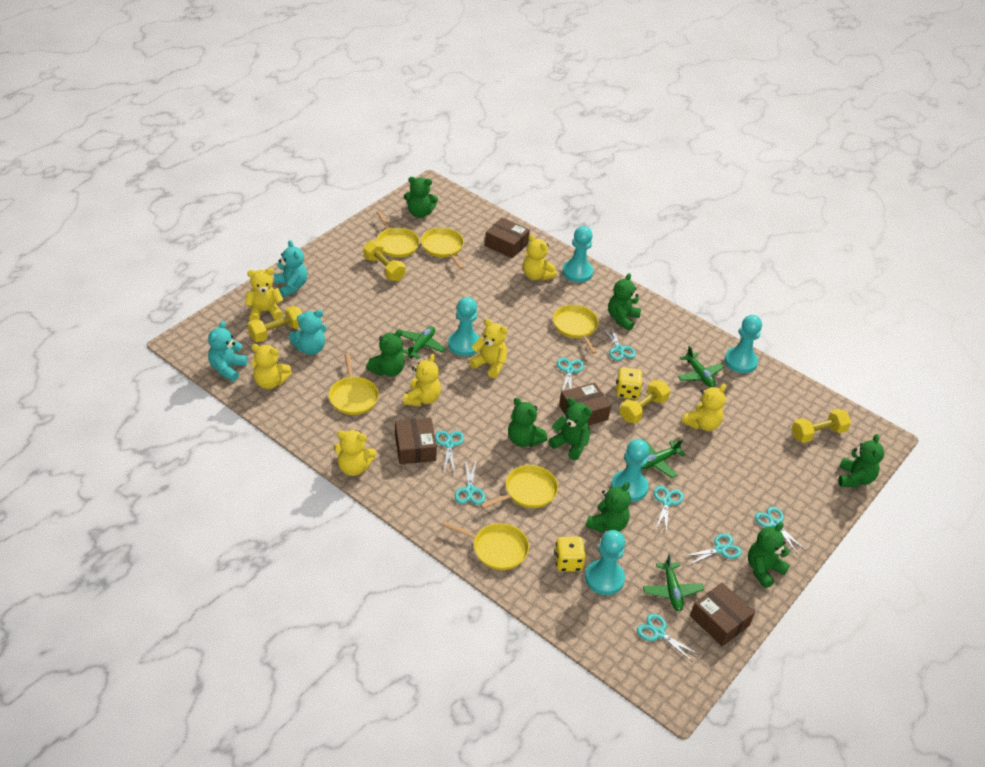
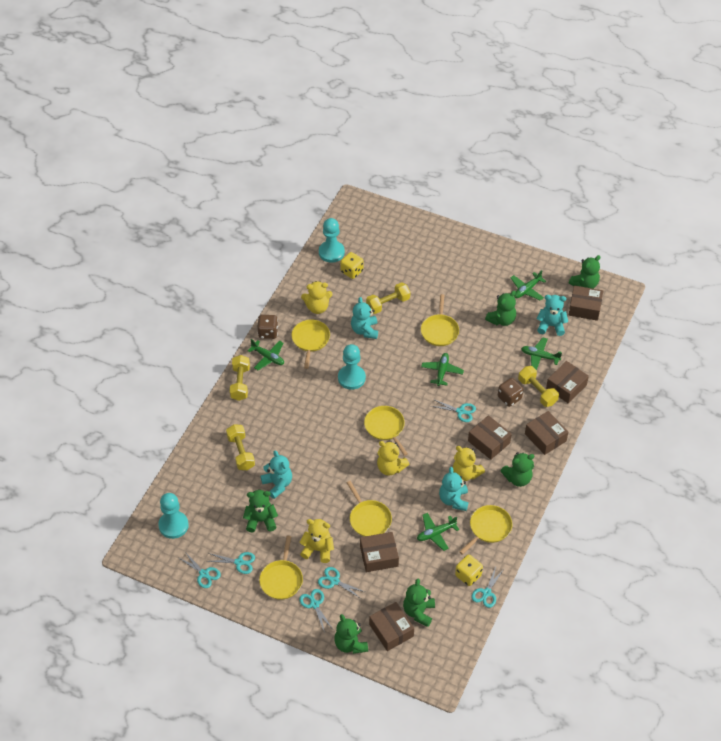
brown box: [395,418,437,464] [485,217,530,258] [559,382,611,425] [690,583,755,647] = 4 -> [360,532,399,572] [369,602,414,651] [468,415,512,460] [525,411,568,455] [546,361,589,404] [569,285,603,321] = 6
brown dice: none = 0 -> [257,315,278,339] [498,378,523,407] = 2
green plane: [401,326,446,359] [641,439,686,478] [643,554,704,611] [678,346,724,387] = 4 -> [248,339,284,370] [417,513,459,551] [421,353,464,386] [511,270,546,301] [521,338,562,370] = 5
green teddy bear: [366,329,405,377] [404,177,438,218] [508,398,547,447] [548,398,592,460] [586,482,631,533] [608,273,641,331] [748,522,790,588] [838,434,884,487] = 8 -> [243,490,278,533] [334,614,368,654] [403,579,435,627] [485,291,516,326] [501,452,534,487] [569,255,600,289] = 6
turquoise pawn: [448,297,480,356] [562,226,593,283] [585,530,625,595] [611,439,649,502] [724,315,762,373] = 5 -> [158,493,189,539] [319,218,345,263] [338,344,366,390] = 3
turquoise scissors: [435,430,464,473] [455,459,485,505] [557,357,584,391] [602,326,636,361] [637,614,700,663] [654,486,684,534] [684,533,742,566] [755,507,805,553] = 8 -> [178,552,221,588] [206,552,255,574] [299,589,332,633] [318,567,365,598] [431,399,476,422] [471,567,504,608] = 6
turquoise teddy bear: [208,321,248,382] [274,240,307,297] [289,310,327,355] = 3 -> [261,450,292,499] [351,297,378,339] [439,467,469,511] [537,295,568,336] = 4
yellow teddy bear: [245,268,283,321] [251,344,292,389] [334,430,377,476] [403,354,441,406] [469,319,508,378] [523,235,557,281] [682,384,726,431] = 7 -> [299,519,334,563] [301,281,333,314] [377,441,409,476] [453,446,485,481] = 4

